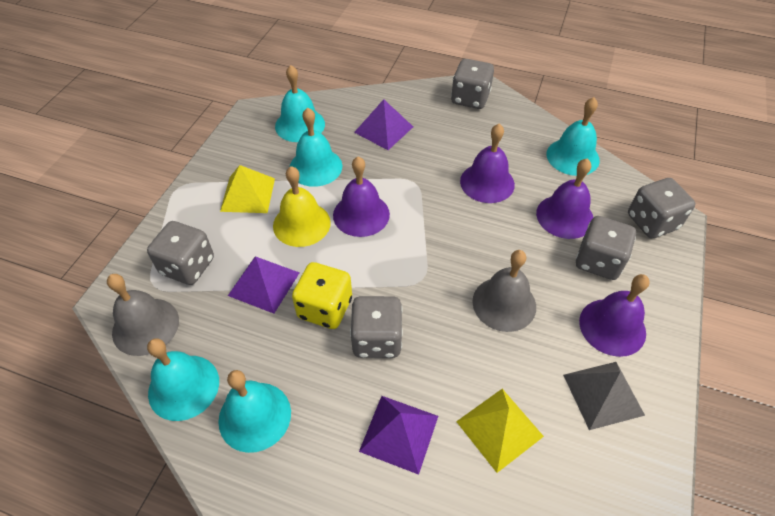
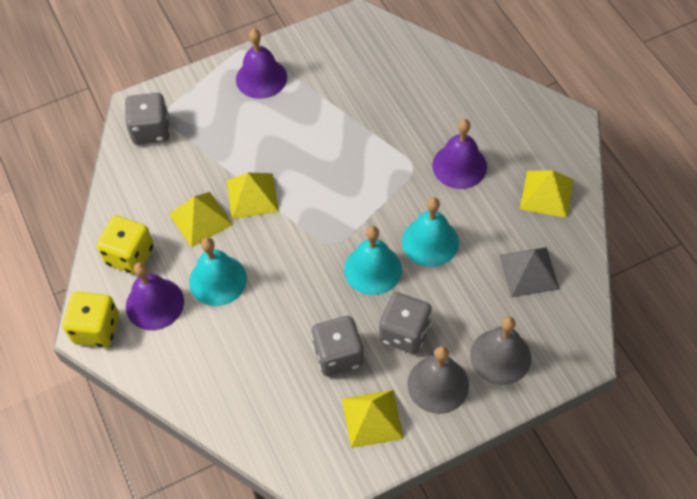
grey dice: [147,221,214,285] [350,296,403,358] [451,59,494,109] [576,216,636,280] [628,178,695,238] = 5 -> [125,93,170,145] [311,316,364,376] [379,292,432,354] = 3
purple bell: [333,156,390,237] [460,124,515,203] [536,159,594,239] [579,274,650,357] = 4 -> [126,262,184,330] [236,29,287,99] [432,119,487,189] = 3
purple pyramid: [228,256,300,314] [354,99,413,150] [359,396,438,475] = 3 -> none = 0
turquoise bell: [147,338,219,421] [218,370,291,453] [275,65,325,142] [290,107,342,187] [547,97,600,176] = 5 -> [189,238,247,306] [344,226,402,295] [402,197,459,267] = 3
yellow bell: [273,166,331,247] = 1 -> none = 0
yellow dice: [292,262,352,329] = 1 -> [62,291,119,347] [97,216,154,274] = 2
yellow pyramid: [220,165,275,213] [456,389,544,473] = 2 -> [169,192,233,248] [227,173,279,219] [342,390,404,448] [520,170,574,218] = 4

